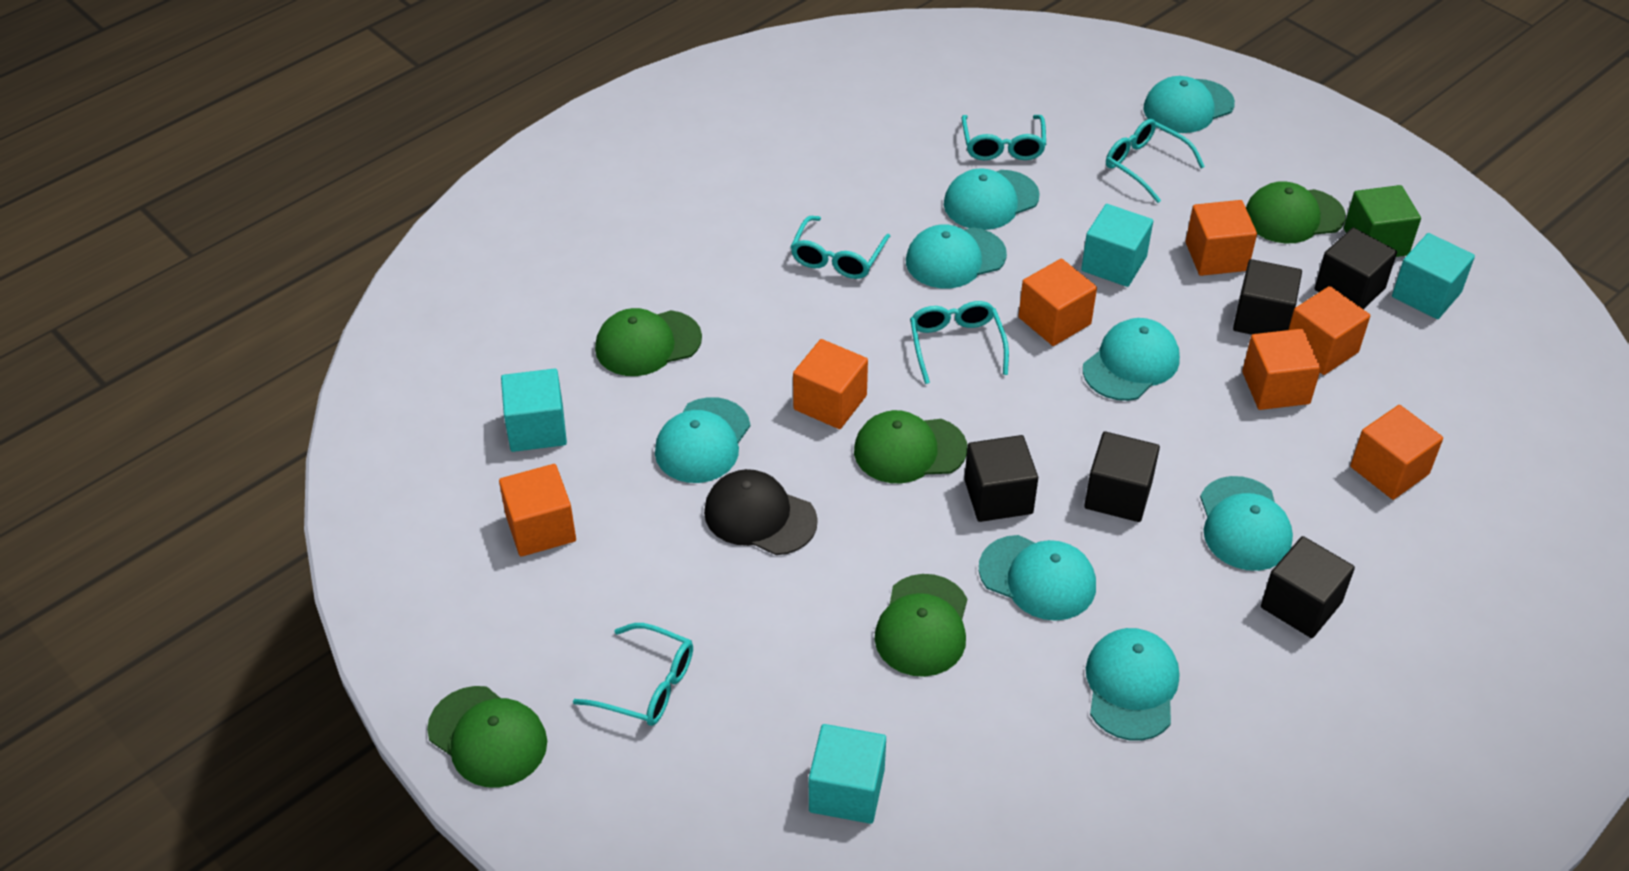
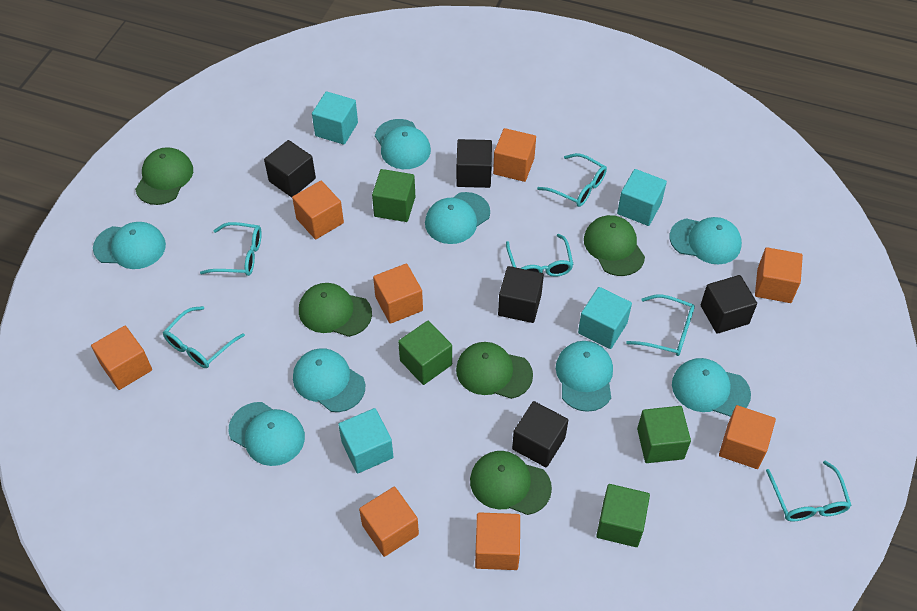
black cap: [704,469,818,555] = 1 -> none = 0
green cube: [1344,185,1421,257] = 1 -> [372,169,415,222] [398,321,452,385] [596,484,650,547] [637,406,691,463] = 4
orange cube: [499,464,576,557] [793,339,868,429] [1019,259,1097,346] [1186,200,1257,276] [1242,329,1321,410] [1288,286,1370,375] [1350,405,1443,500] = 7 -> [91,326,152,390] [292,181,344,239] [359,487,419,557] [373,263,423,324] [475,512,520,570] [493,128,536,182] [719,405,776,469] [755,247,803,303] = 8
turquoise glasses: [573,623,693,726] [791,216,890,279] [910,301,1009,384] [962,115,1046,160] [1106,119,1205,203] = 5 -> [163,306,245,368] [200,222,262,276] [506,234,574,277] [537,153,607,207] [626,294,695,356] [766,461,851,521] = 6

